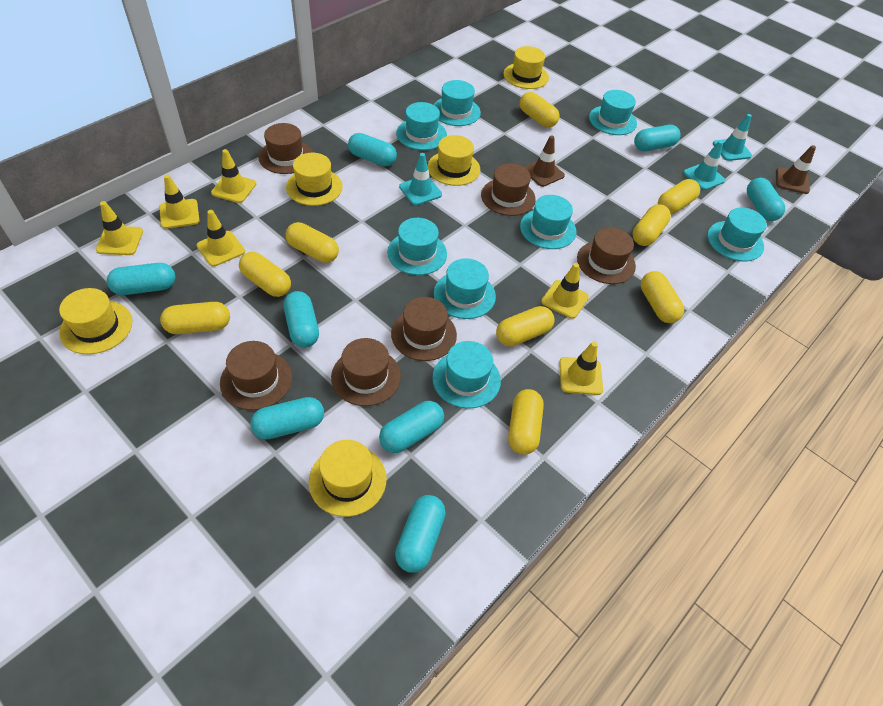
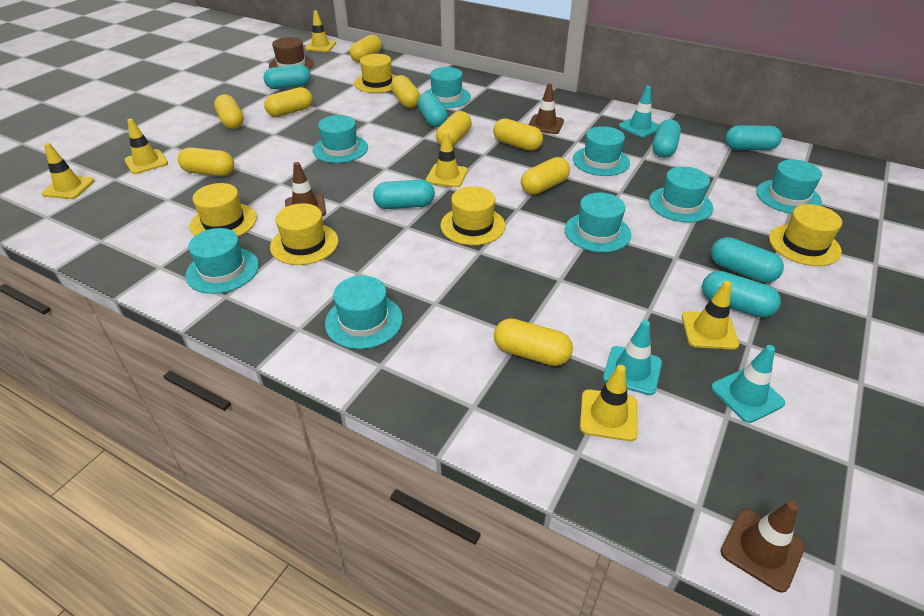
brown hat: [220,341,292,410] [259,123,313,174] [331,338,401,406] [391,297,457,361] [481,163,536,216] [577,227,636,284] = 6 -> [269,37,314,69] = 1
brown traffic cone: [524,136,565,187] [776,145,816,194] = 2 -> [285,162,326,217] [528,83,564,134] [720,501,805,593] = 3
turquoise capsule: [107,263,175,295] [250,397,324,440] [284,291,319,348] [348,133,397,166] [379,401,444,453] [395,495,446,573] [634,125,681,151] [747,178,785,221] = 8 -> [263,64,311,89] [373,180,435,209] [418,92,448,127] [653,119,681,158] [702,271,781,318] [711,237,784,283] [725,125,782,150] = 7

